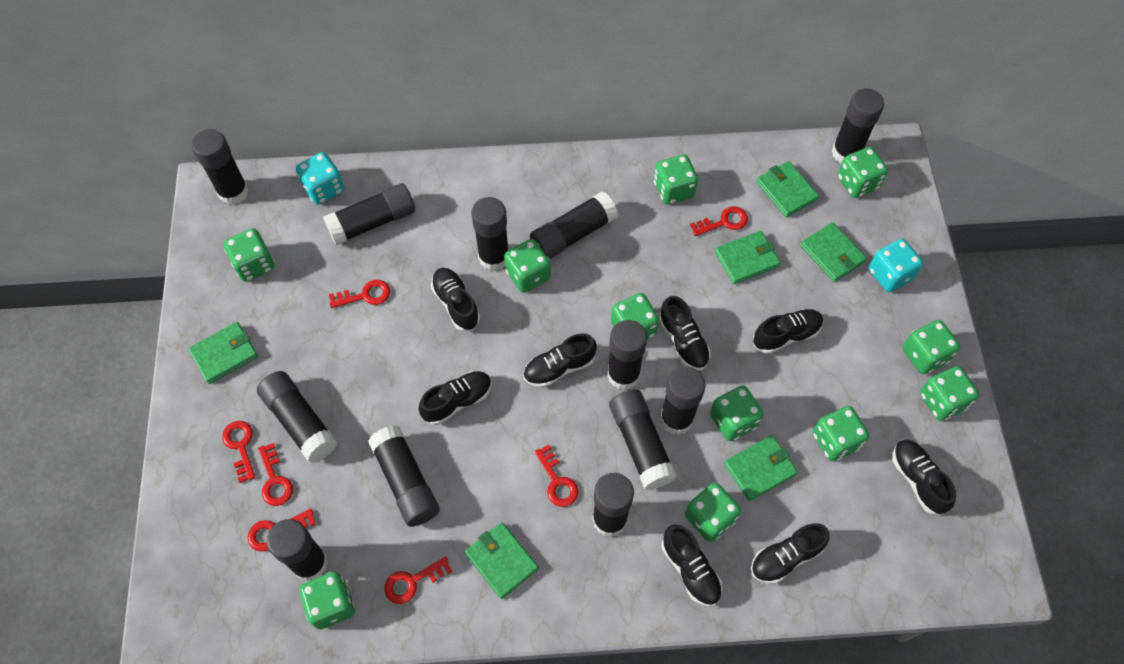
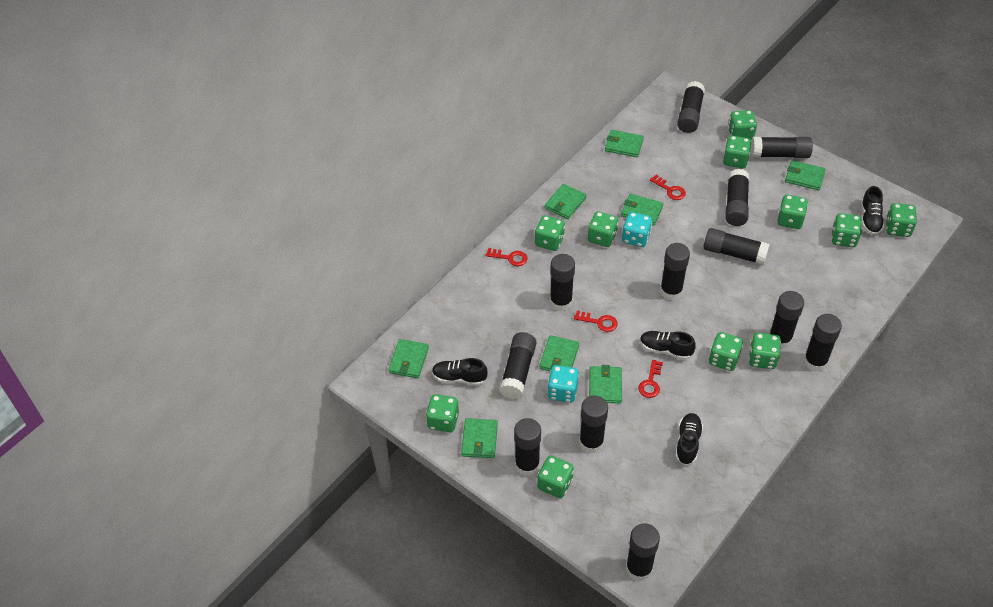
black shoe: [418,371,492,425] [431,268,480,331] [523,333,597,388] [659,296,711,370] [662,525,722,607] [751,523,830,584] [753,309,823,354] [892,440,956,514] = 8 -> [432,358,488,385] [640,331,696,360] [675,413,703,465] [861,186,884,235] = 4
green wallet: [188,322,258,384] [465,522,539,599] [715,231,780,284] [724,435,798,501] [756,161,819,217] [800,222,867,282] = 6 -> [388,339,429,378] [461,418,498,458] [539,335,579,371] [545,184,587,219] [589,365,622,403] [605,130,644,157] [621,194,663,225] [785,160,826,190] = 8
red key: [222,421,255,483] [248,509,316,552] [258,443,293,506] [329,280,390,308] [384,556,452,604] [534,445,579,507] [690,206,748,236] = 7 -> [485,248,527,266] [574,310,618,332] [638,360,663,398] [650,175,686,200] = 4

